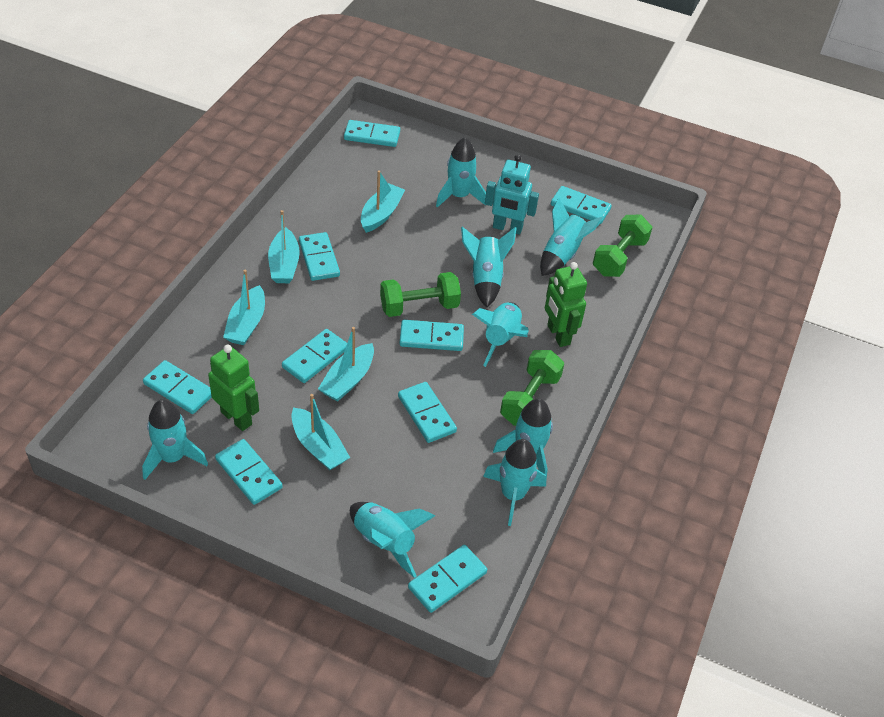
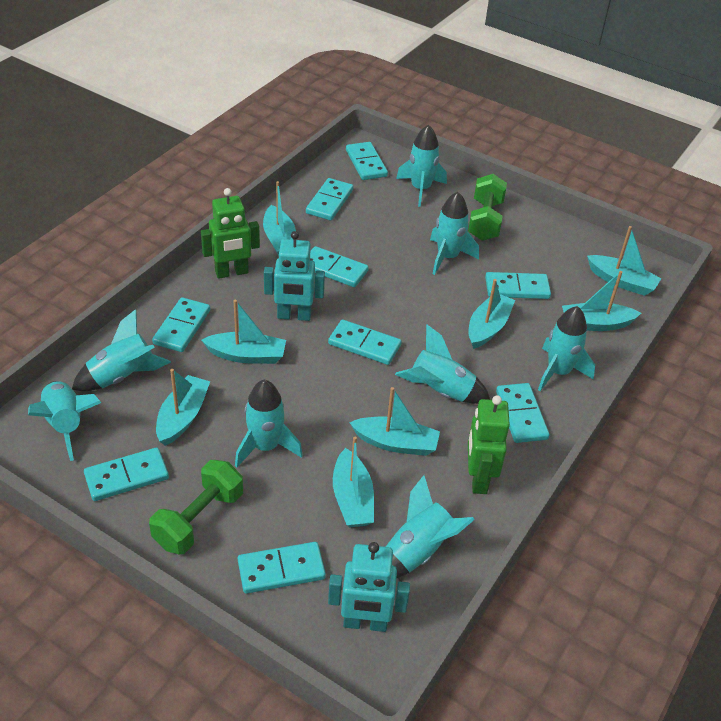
green dumbbell: [380,272,461,317] [500,350,564,426] [593,215,653,277] = 3 -> [149,460,243,554] [468,174,507,241] = 2
turquoise boat: [223,270,265,345] [268,210,300,283] [291,394,350,470] [318,327,374,402] [361,170,405,233] = 5 -> [156,369,210,446] [201,300,286,364] [263,181,297,256] [333,437,374,527] [349,387,440,456] [469,279,515,349] [562,271,641,331] [587,226,662,296] = 8
turquoise robot: [485,154,539,235] = 1 -> [264,231,325,321] [328,542,410,632] = 2

